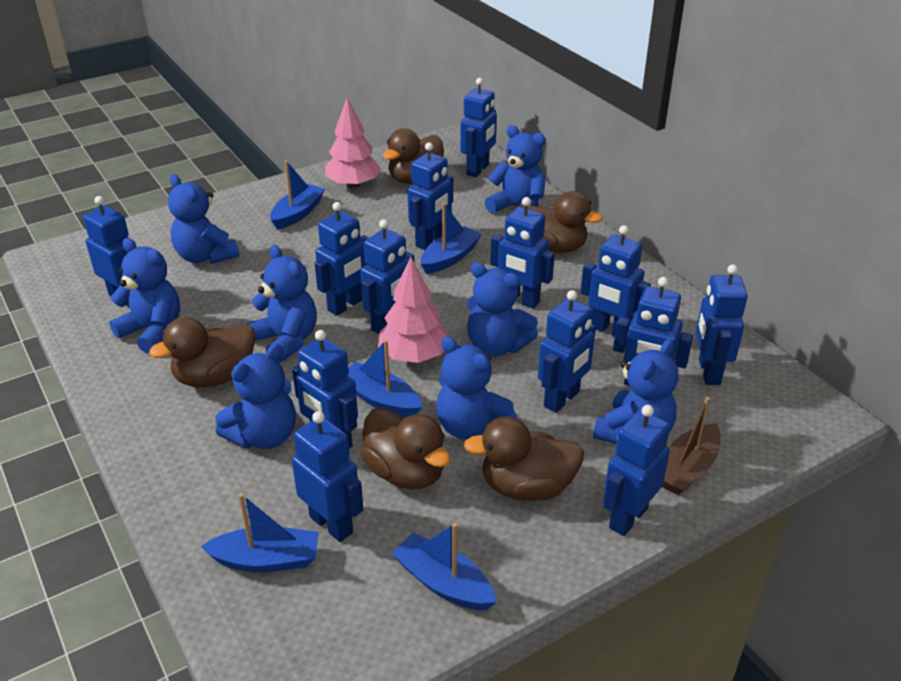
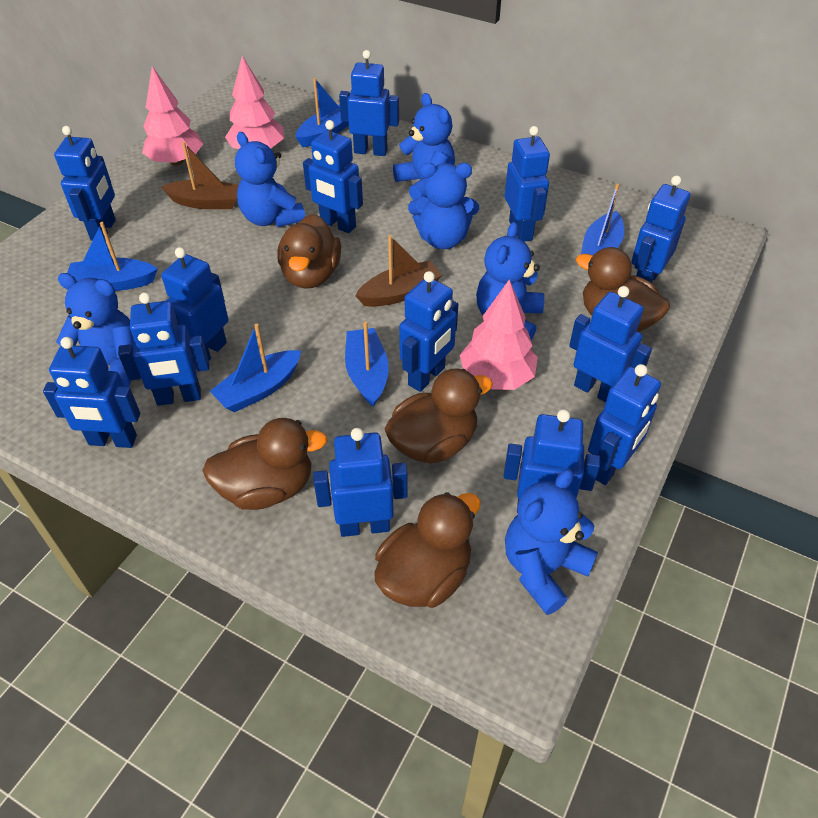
blue teddy bear: [109,238,180,354] [168,174,239,264] [216,344,296,449] [247,245,317,363] [436,336,517,440] [467,262,538,357] [485,125,546,213] [593,339,679,444] = 8 -> [56,273,133,387] [235,132,305,227] [393,93,455,200] [408,163,479,249] [476,222,544,340] [505,469,598,615] = 6
brown boat: [662,397,721,495] = 1 -> [161,142,239,209] [355,235,442,307] = 2
pink tree: [325,97,381,189] [378,257,448,363] = 2 -> [142,66,203,166] [225,56,284,149] [460,279,538,390] = 3

